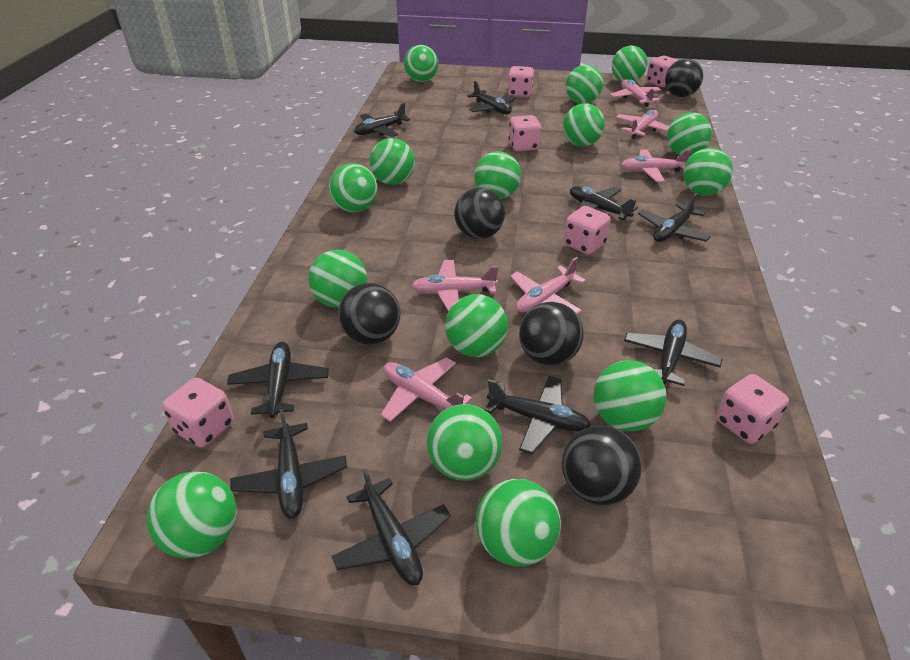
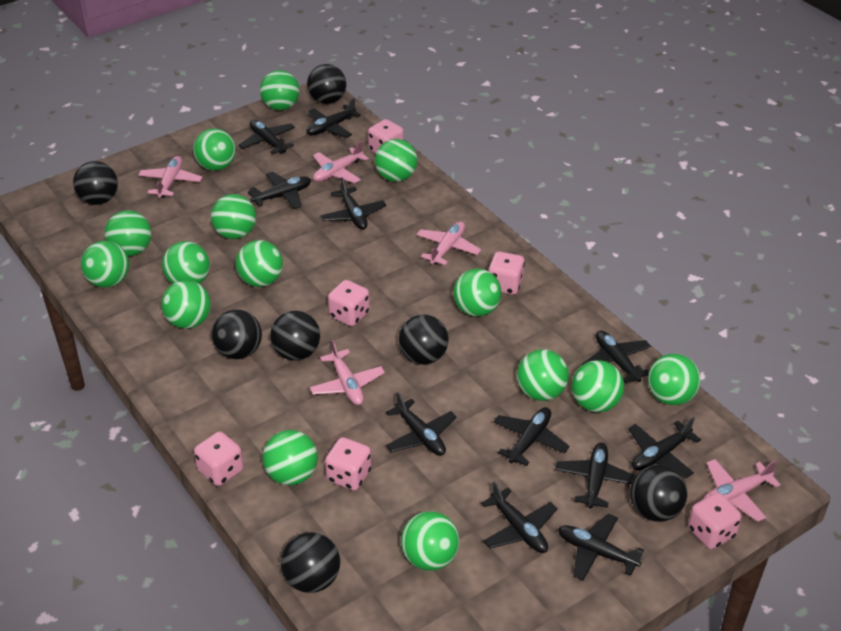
black ball: [338,283,400,345] [454,188,505,239] [519,302,584,366] [562,425,642,505] [665,59,703,97] = 5 -> [73,161,118,205] [211,310,262,359] [270,311,320,361] [281,532,340,593] [307,64,346,104] [399,315,449,365] [630,465,687,522] = 7
black plane: [227,342,329,418] [230,409,347,519] [331,468,451,585] [354,103,410,137] [467,81,517,114] [485,376,591,454] [570,186,638,220] [624,319,722,386] [638,193,711,242] = 9 -> [238,120,295,154] [248,172,311,209] [306,98,361,138] [321,177,386,230] [386,392,457,456] [481,481,557,553] [494,407,570,466] [555,443,636,509] [558,513,644,580] [582,330,651,383] [628,417,701,478] = 11
pink plane: [381,357,472,422] [411,260,499,311] [510,257,586,314] [610,79,661,107] [616,110,669,138] [621,149,692,182] = 6 -> [138,156,202,198] [310,340,385,405] [313,141,369,183] [416,221,481,265] [703,459,781,522] = 5

